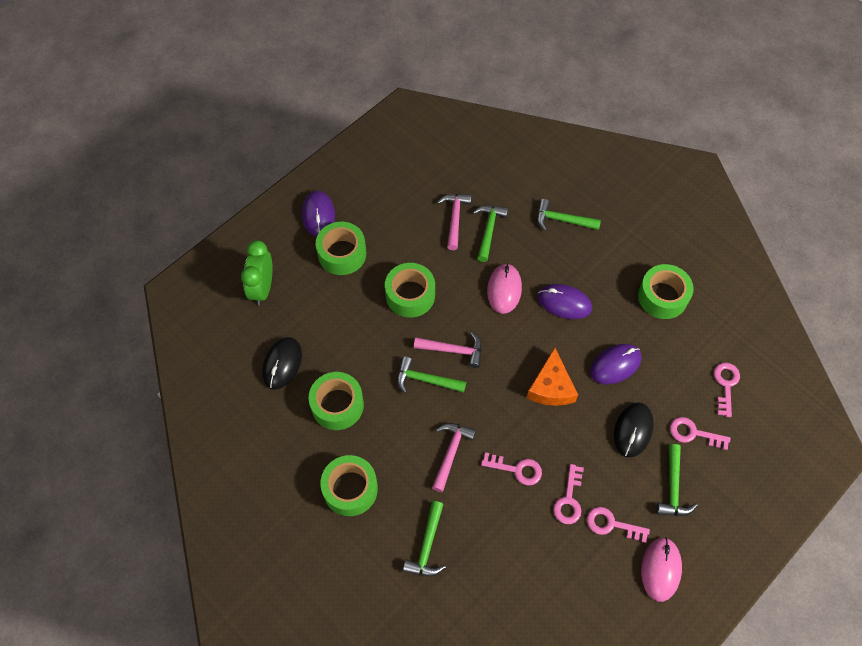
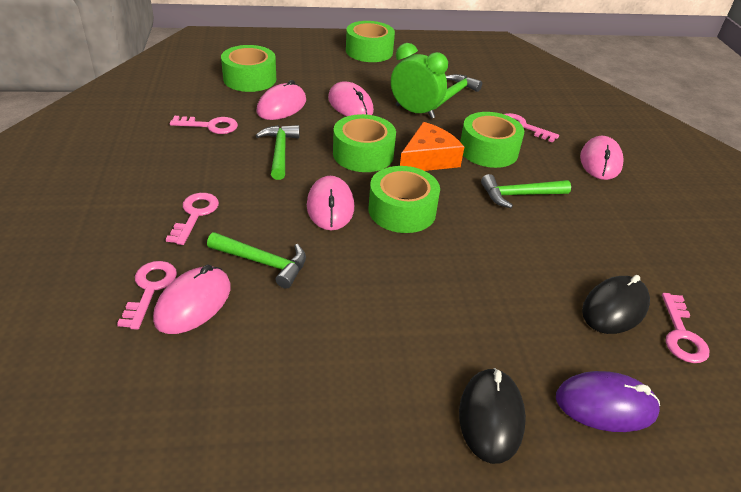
green hammer: [397,356,466,394] [403,501,446,576] [473,205,508,262] [537,199,601,231] [656,444,697,516] = 5 -> [207,232,306,289] [256,125,300,180] [433,74,482,110] [481,174,571,208] = 4
pink hammer: [414,332,482,368] [432,423,476,492] [437,194,472,250] = 3 -> none = 0
pink mouse: [487,263,522,314] [641,537,682,602] = 2 -> [153,265,231,334] [257,80,306,120] [307,176,354,230] [328,81,374,116] [580,136,624,180] = 5
purple mouse: [302,191,335,237] [538,284,592,319] [590,344,641,384] = 3 -> [556,371,660,432] = 1

